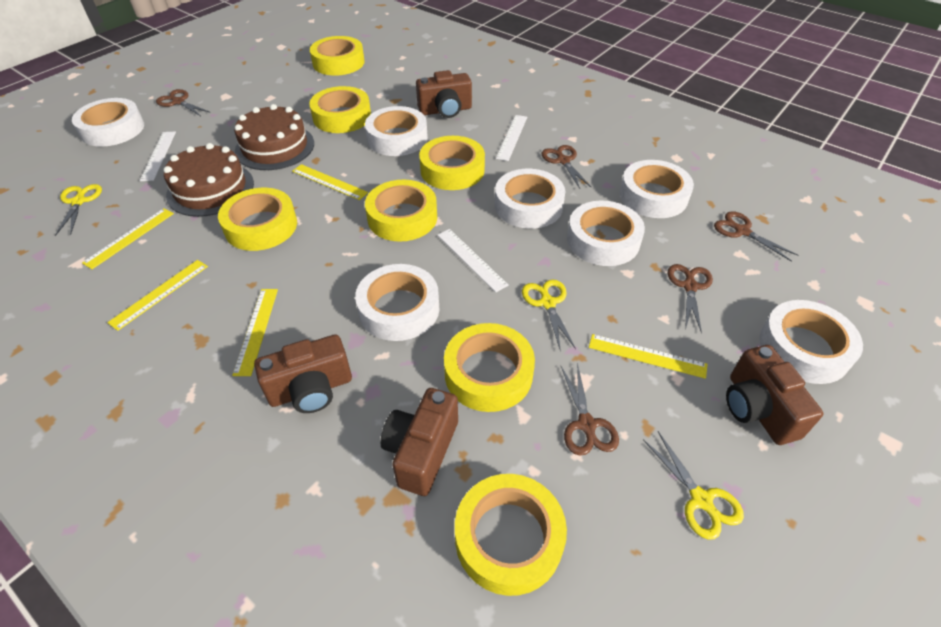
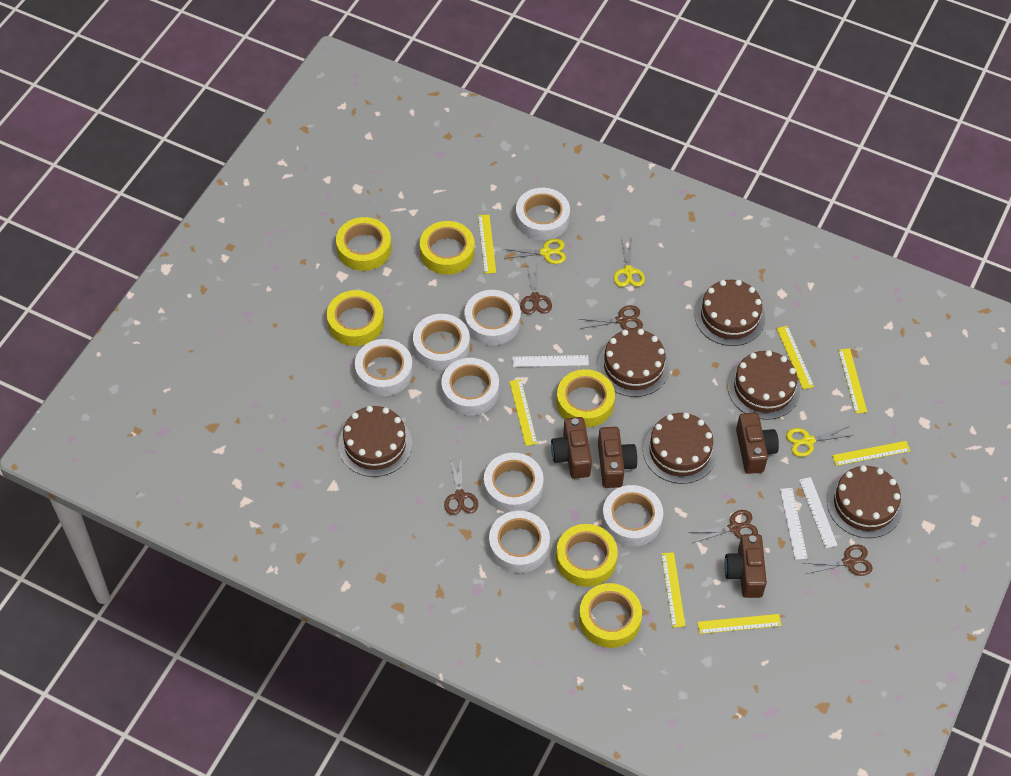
brown cake: [163,143,254,217] [234,104,314,170] = 2 -> [338,406,412,477] [598,329,670,397] [643,413,717,484] [695,280,765,346] [728,350,800,420] [827,465,903,538] = 6
white tape: [72,98,144,147] [355,264,439,341] [365,106,428,156] [495,169,565,229] [567,201,645,266] [620,160,694,218] [759,300,863,384] = 7 -> [355,339,413,396] [413,314,470,370] [441,358,499,416] [464,290,521,345] [484,453,544,513] [489,511,550,573] [516,188,570,240] [602,485,663,547] = 8
yellow ruler: [82,208,174,269] [107,260,208,331] [232,289,278,376] [292,164,368,200] [589,334,708,379] = 5 -> [478,214,496,274] [509,379,537,446] [661,552,685,628] [697,614,782,634] [776,326,814,389] [832,441,910,466] [838,348,867,414] = 7
yellow tape: [218,188,297,251] [309,86,371,133] [310,36,365,76] [365,180,437,242] [419,136,485,190] [444,323,535,412] [455,474,567,596] = 7 -> [327,290,384,346] [336,217,392,271] [420,221,475,275] [556,369,615,427] [556,524,618,587] [579,583,642,648] = 6

